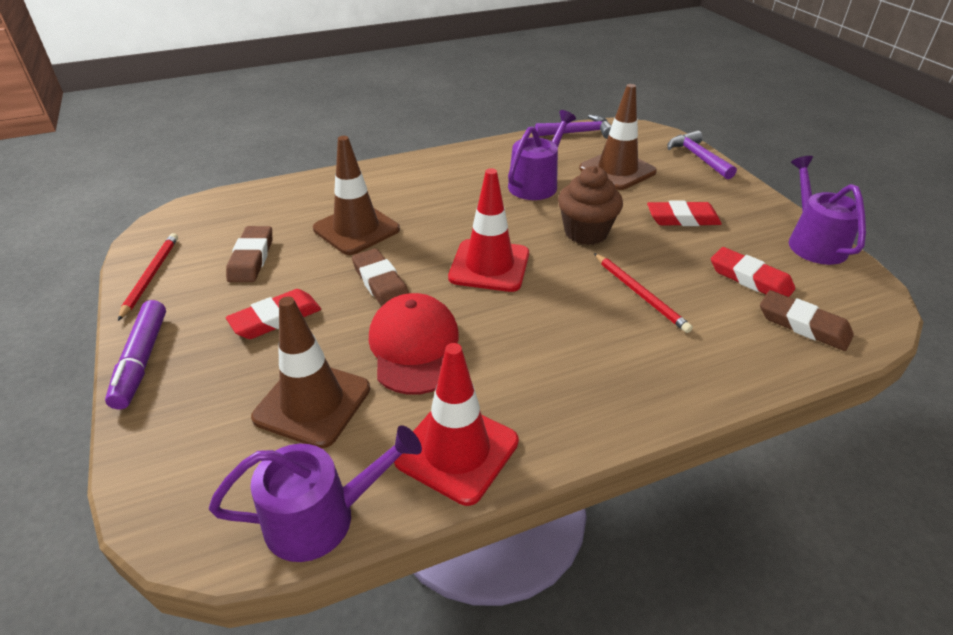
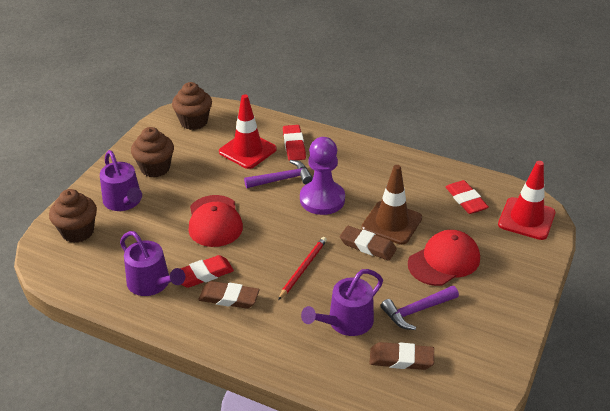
brown cupcake: [558,166,623,245] = 1 -> [49,189,97,243] [131,127,174,177] [172,82,212,130] = 3
brown traffic cone: [251,297,370,449] [313,136,400,255] [579,84,657,190] = 3 -> [361,165,422,245] = 1
purple marker: [105,300,166,409] = 1 -> none = 0
purple pawn: none = 0 -> [300,137,345,215] = 1
red cap: [369,293,459,395] = 1 -> [188,195,243,247] [408,230,480,286] = 2
red pencil: [118,233,178,321] [594,253,693,333] = 2 -> [278,237,327,300] = 1

